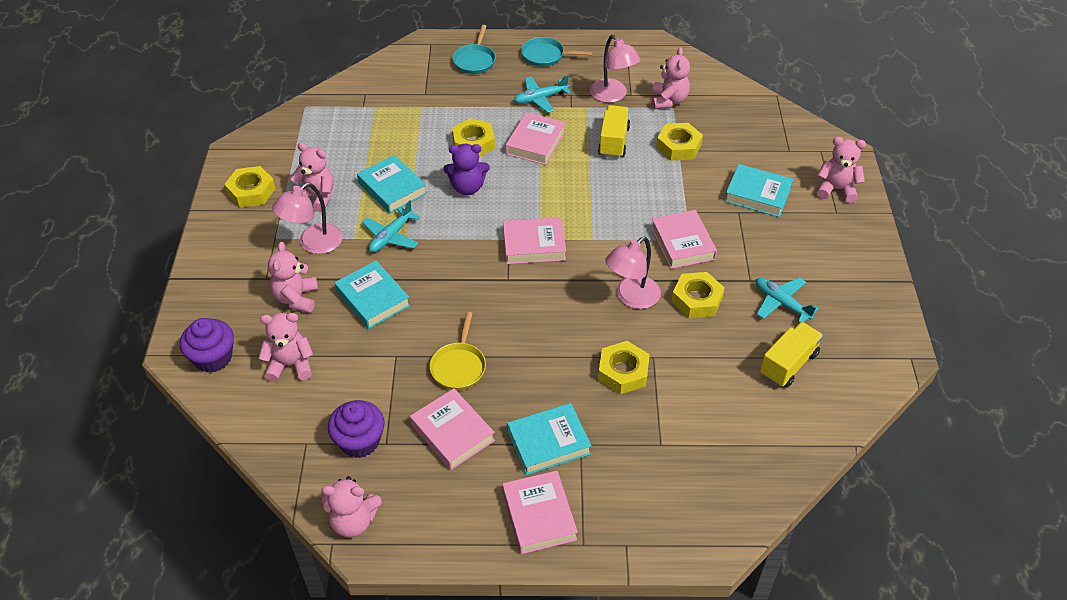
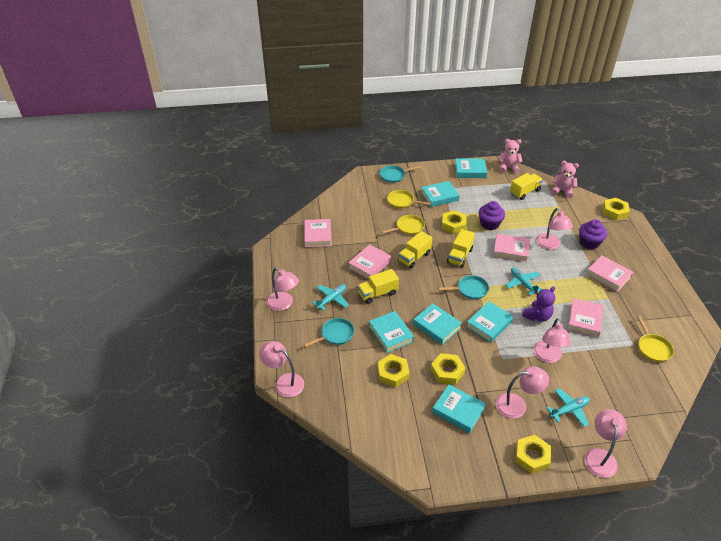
pink lamp: [272,183,343,254] [590,35,641,103] [605,237,661,309] = 3 -> [259,341,304,397] [266,267,299,311] [496,366,549,419] [533,318,571,363] [536,208,573,250] [584,409,627,478] = 6
pink teddy bear: [258,313,313,382] [268,242,318,313] [290,143,334,212] [321,476,382,538] [652,47,690,109] [817,137,866,203] = 6 -> [498,139,523,174] [551,161,579,198] = 2
turquoise book: [334,260,411,329] [357,155,427,214] [507,403,592,475] [724,164,793,217] = 4 -> [369,311,414,353] [413,303,462,345] [421,181,460,207] [432,385,486,433] [455,158,487,178] [466,301,514,343] = 6
turquoise pan: [452,25,496,74] [521,37,592,67] = 2 -> [304,318,354,347] [379,165,421,183] [438,275,489,299] = 3
yellow pan: [430,312,486,390] = 1 -> [382,215,425,235] [387,190,431,209] [637,316,674,362] = 3
yellow truck: [598,105,630,158] [760,322,823,388] = 2 -> [358,269,399,304] [398,231,432,268] [447,229,475,267] [510,173,543,200] = 4

